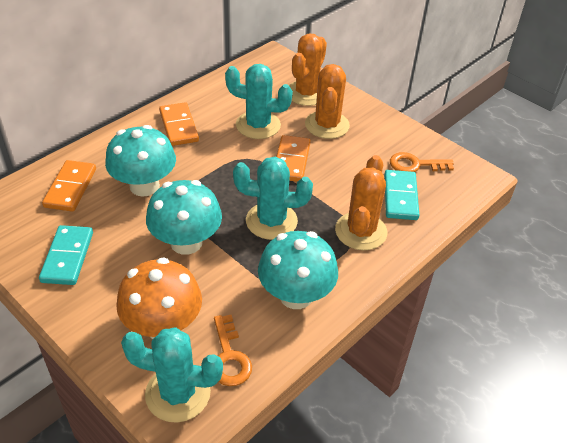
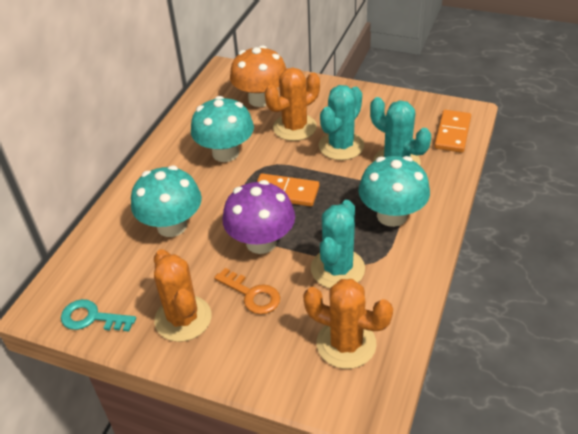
orange domino: [42,160,96,212] [159,102,199,146] [276,135,311,182] = 3 -> [257,173,319,206] [434,110,471,153] = 2
orange key: [214,315,252,386] [390,152,454,172] = 2 -> [214,268,280,314] = 1
purple mushroom: none = 0 -> [222,180,295,254] = 1
turquoise domino: [39,225,93,285] [384,170,419,220] = 2 -> none = 0
turquoise key: none = 0 -> [61,299,136,332] = 1

